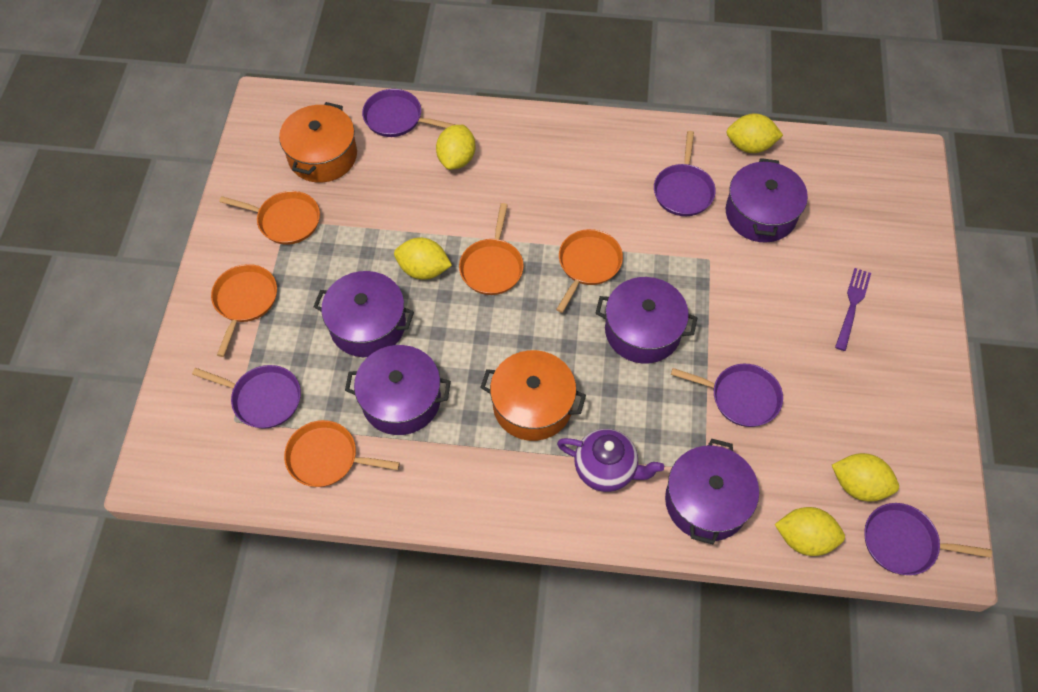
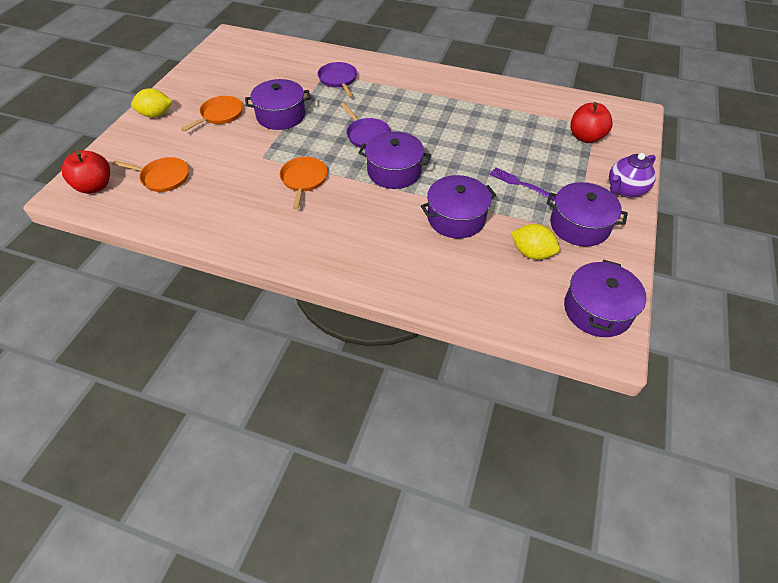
orange pan: [211,264,277,357] [219,191,320,245] [284,420,400,487] [459,203,524,295] [556,229,623,313] = 5 -> [112,157,189,192] [181,96,243,132] [279,157,327,210] = 3
orange pot: [279,102,357,183] [480,350,586,441] = 2 -> none = 0
purple pan: [192,365,301,429] [362,89,455,137] [654,131,716,216] [671,364,783,427] [864,503,992,575] = 5 -> [318,62,357,97] [341,103,391,148] = 2
red apple: none = 0 -> [62,150,110,194] [570,102,613,143] = 2
yellow lemon: [394,238,452,279] [436,125,476,170] [727,113,783,153] [774,507,845,556] [832,453,899,501] = 5 -> [131,88,173,118] [511,224,560,260] = 2

